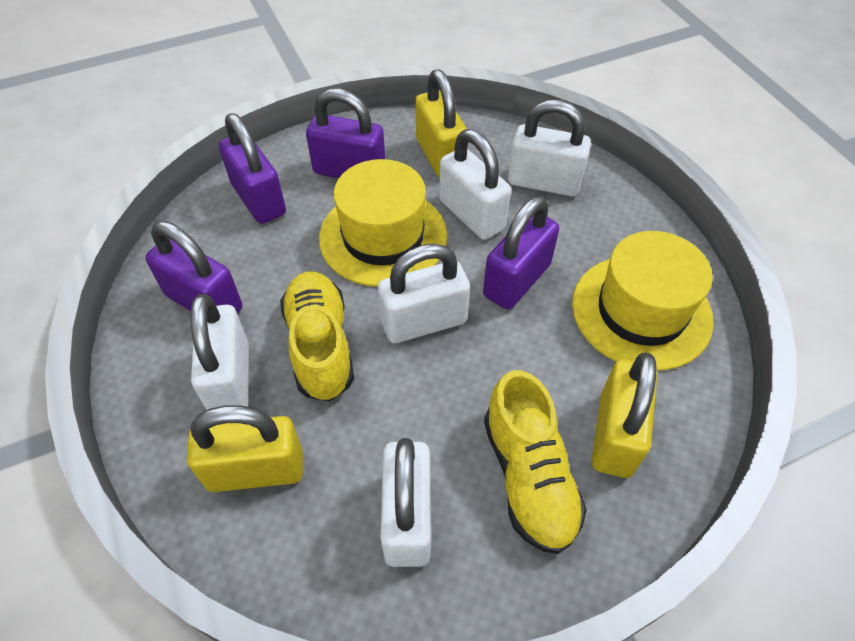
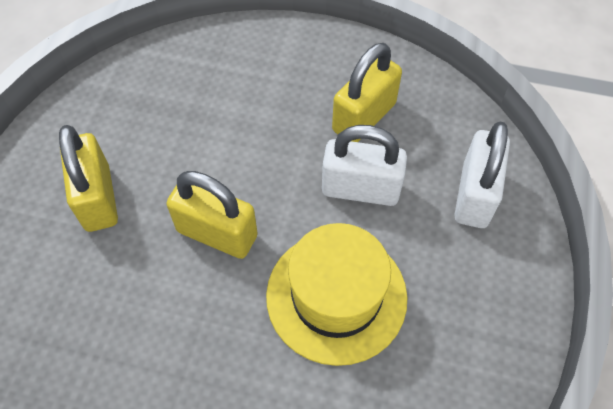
purple padlock: [145,221,242,314] [219,113,286,224] [306,89,385,178] [483,196,559,310] = 4 -> none = 0
white padlock: [191,294,249,410] [378,243,470,343] [380,438,431,567] [439,129,511,240] [508,100,591,196] = 5 -> [322,125,407,206] [454,122,510,228] = 2
yellow hat: [319,159,447,287] [572,231,714,371] = 2 -> [266,223,407,366] = 1
yellow shoe: [280,272,354,402] [484,370,587,554] = 2 -> none = 0

